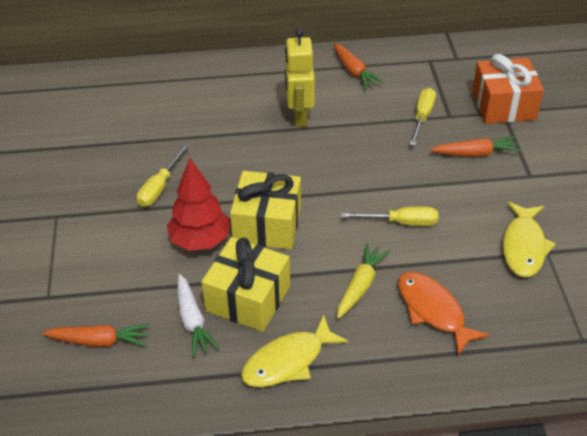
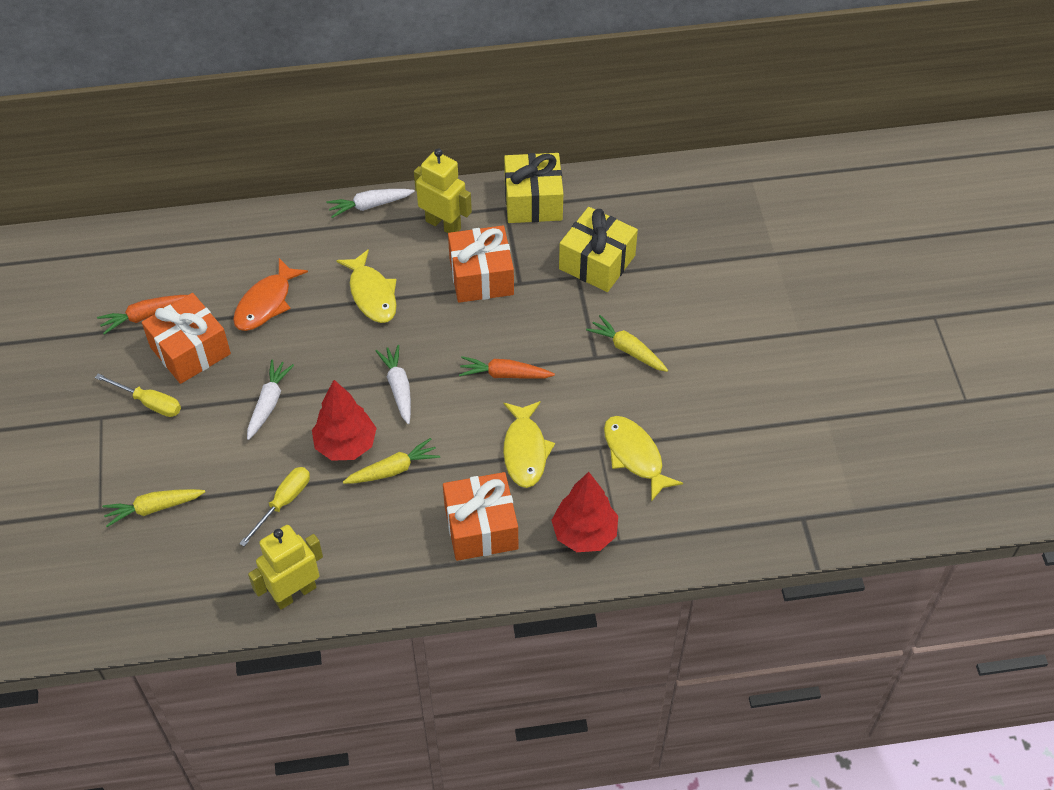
orange carrot: [42,324,150,347] [334,43,384,89] [430,136,521,157] = 3 -> [97,295,187,335] [459,356,555,379] = 2
orange gift: [472,54,544,124] = 1 -> [142,293,231,384] [443,472,518,561] [448,225,514,303] = 3
red tree: [167,158,230,251] = 1 -> [312,380,377,461] [551,472,618,552] = 2
white carrot: [177,274,219,357] = 1 -> [247,360,294,440] [326,189,415,218] [376,345,411,424] = 3
yellow carrot: [337,243,390,319] = 1 -> [102,489,205,527] [343,438,440,484] [586,315,668,372] = 3
yellow fish: [241,315,348,387] [503,201,556,277] = 2 -> [336,249,397,323] [503,401,555,488] [604,416,683,502] = 3
yellow robot: [285,29,315,127] = 1 -> [248,525,323,610] [414,149,472,233] = 2
yellow screwdriver: [137,144,189,207] [341,206,438,226] [410,88,436,146] = 3 -> [95,374,181,417] [239,467,310,546] = 2

